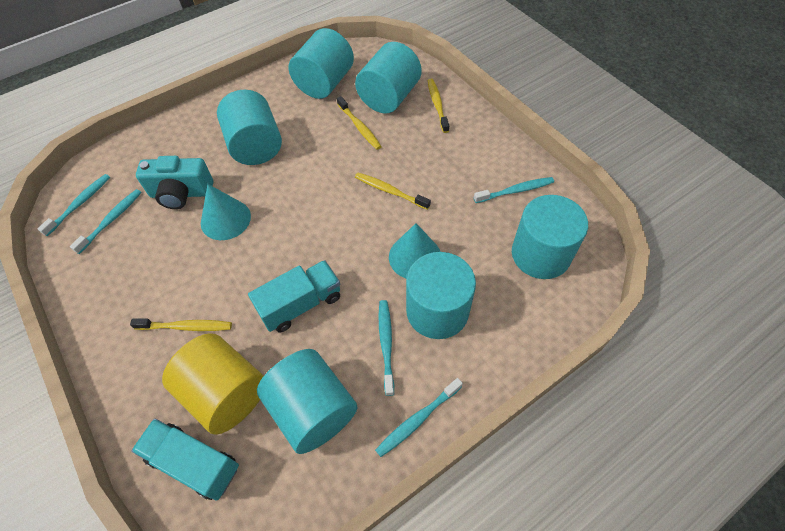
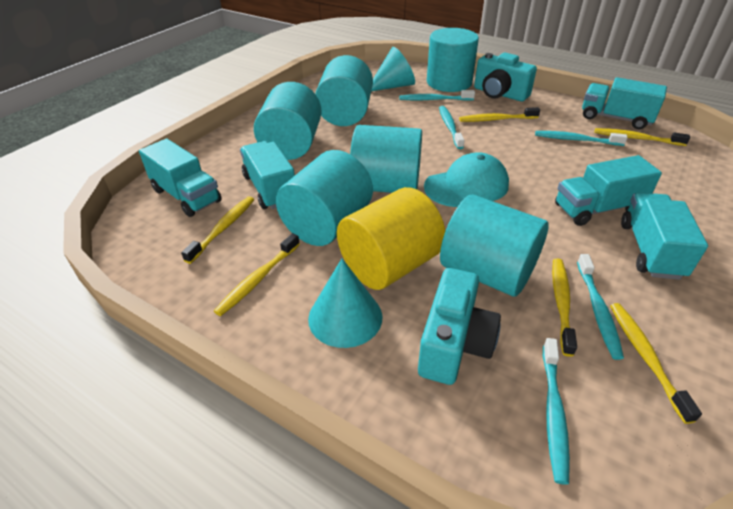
turquoise camera: [136,156,213,209] = 1 -> [418,268,501,385] [474,53,537,101] = 2
turquoise cap: none = 0 -> [424,152,509,207] = 1
turquoise truck: [131,419,239,501] [248,260,340,332] = 2 -> [139,139,222,217] [240,141,295,209] [555,155,662,226] [582,77,667,129] [621,192,708,280] = 5
yellow toothbrush: [130,319,232,331] [337,96,382,150] [355,173,431,210] [427,79,449,133] = 4 -> [181,196,254,264] [214,233,300,316] [459,107,540,122] [552,258,577,357] [595,128,690,146] [610,303,702,424] = 6

